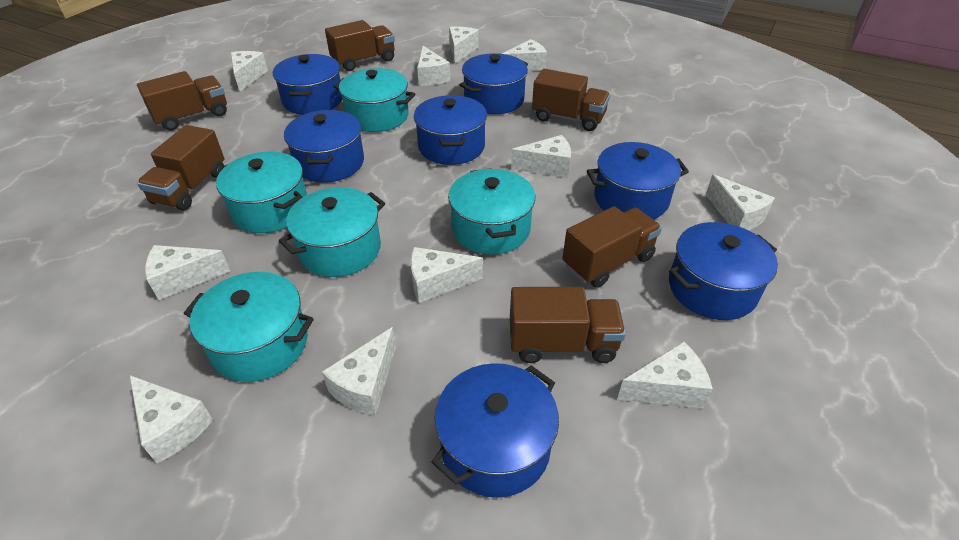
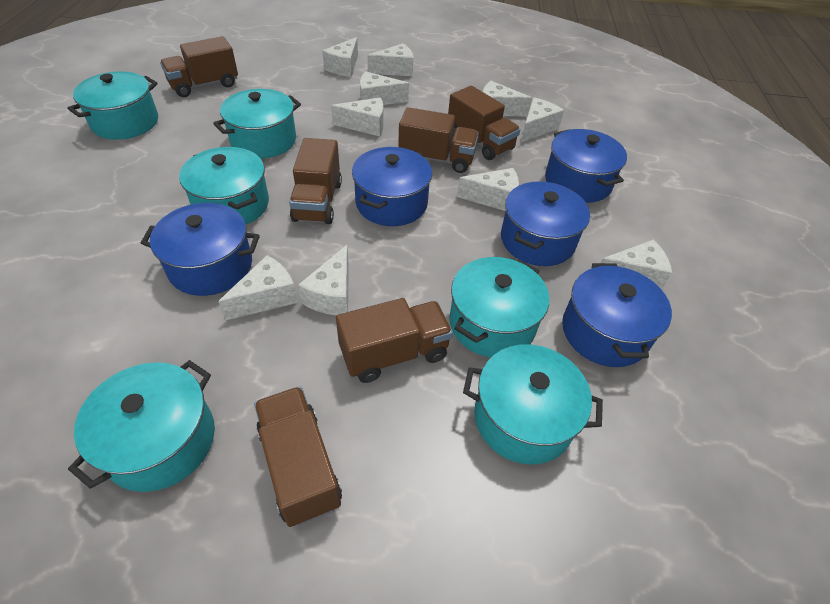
blue pot: [273,54,342,115] [284,110,364,183] [414,95,487,165] [432,363,559,498] [460,53,528,114] [587,142,689,219] [669,222,778,320] = 7 -> [141,203,260,296] [352,147,432,226] [501,181,590,266] [545,129,627,203] [562,263,672,367] = 5
turquoise pot: [184,272,314,382] [216,152,307,233] [279,187,385,277] [333,68,415,132] [448,168,535,255] = 5 -> [68,71,158,140] [68,360,215,492] [179,147,269,224] [213,89,301,158] [449,257,549,357] [463,344,603,464] = 6
white cheese: [130,375,213,463] [145,245,230,300] [231,51,268,92] [322,327,396,416] [410,247,483,303] [417,46,450,86] [449,26,479,64] [502,39,547,71] [511,135,571,178] [617,341,713,409] [706,174,775,230] = 11 -> [218,255,298,320] [298,245,349,315] [323,37,358,77] [331,97,383,136] [360,71,409,105] [367,43,414,76] [457,168,519,211] [483,81,532,116] [521,98,564,142] [601,239,672,290] = 10

